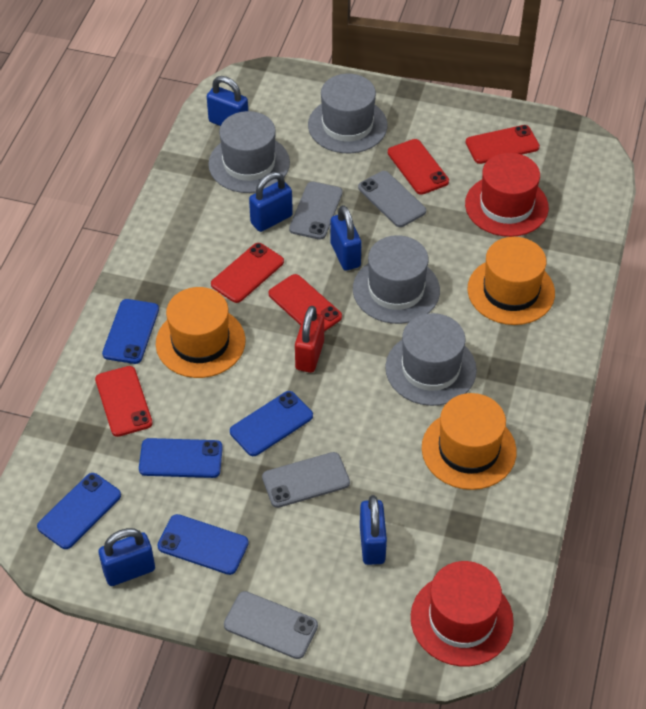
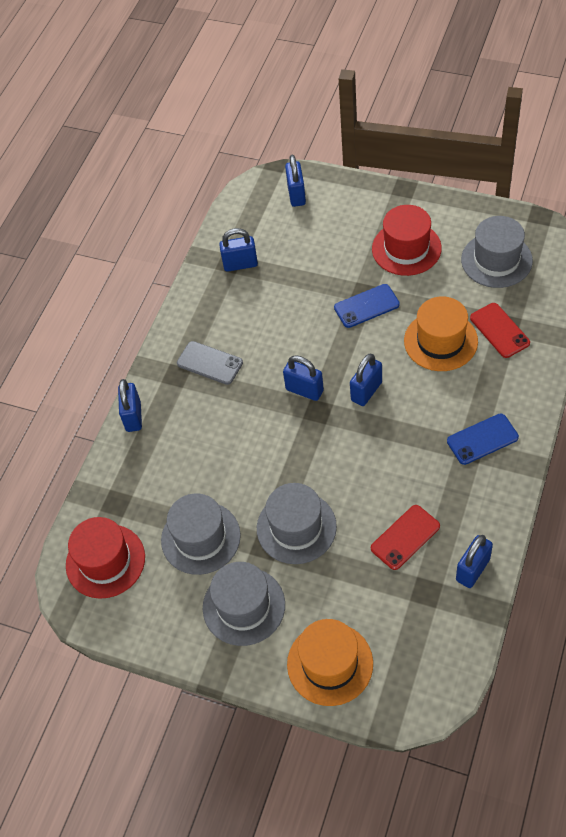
blue padlock: [99,528,155,586] [207,76,248,126] [249,172,293,232] [330,205,362,271] [360,495,387,565] = 5 -> [118,379,142,432] [219,228,258,272] [283,356,324,401] [285,155,306,207] [350,353,382,406] [456,535,493,588] = 6
blue phone: [37,473,121,549] [102,299,159,364] [139,438,223,478] [157,514,249,575] [230,391,313,456] = 5 -> [334,284,400,328] [447,413,519,465] = 2
grey phone: [224,591,318,659] [262,452,350,508] [289,182,343,240] [358,171,426,227] = 4 -> [177,341,243,385] = 1
orange hat: [156,287,246,378] [422,393,517,490] [467,237,555,325] = 3 -> [287,619,373,706] [404,296,478,371] = 2
red padlock: [295,306,324,373] = 1 -> none = 0
red phone: [95,366,153,437] [211,243,284,303] [269,274,342,332] [388,139,449,195] [465,125,540,164] = 5 -> [371,505,440,570] [470,303,530,358] = 2

